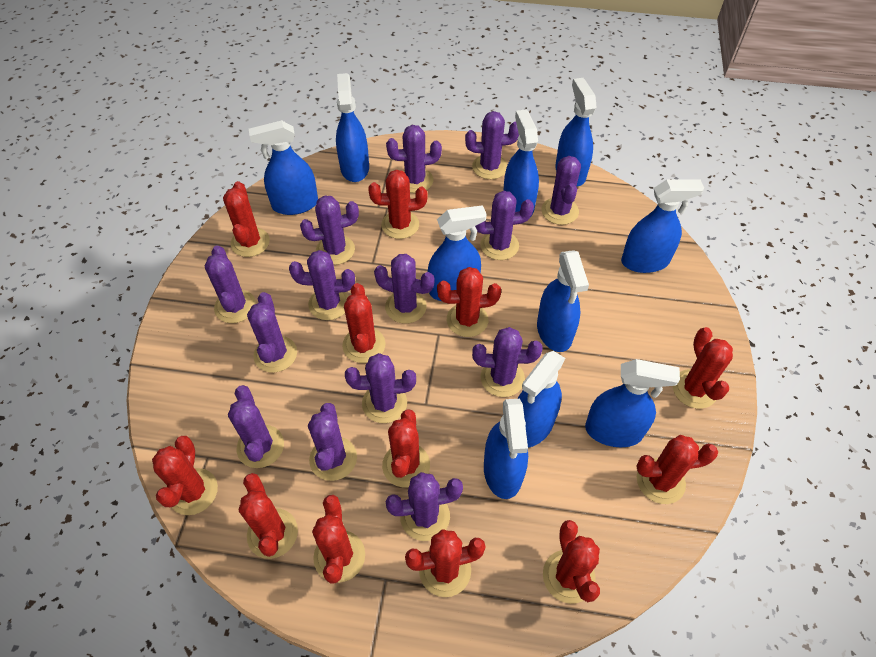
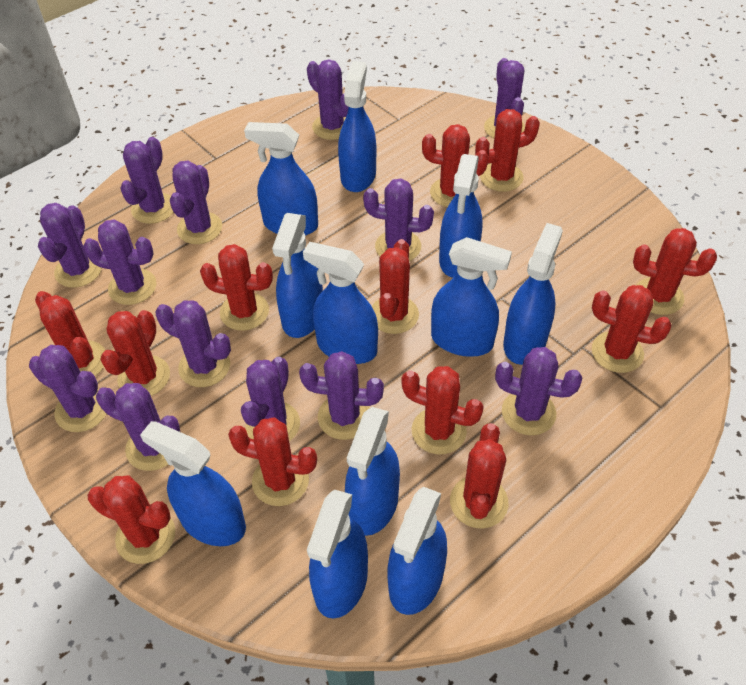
blue spray bottle: [249,120,318,215] [336,73,369,182] [428,205,487,301] [484,399,528,499] [504,109,539,216] [517,351,565,448] [537,250,589,352] [555,78,597,187] [585,359,680,447] [621,180,704,273] = 10 -> [140,421,246,546] [244,122,318,236] [272,213,323,338] [303,242,378,364] [307,490,368,618] [338,61,376,192] [345,407,400,536] [388,487,447,615] [431,237,512,357] [439,154,483,278] [503,223,563,365] = 11
purple cactus: [205,245,256,323] [228,385,284,468] [247,292,297,373] [289,250,355,320] [300,195,359,265] [308,403,357,481] [345,353,416,423] [374,254,435,324] [385,472,463,541] [386,125,442,193] [465,111,519,179] [472,327,543,397] [475,191,534,260] [541,156,581,225] = 14 -> [29,345,106,432] [38,203,102,288] [83,219,156,305] [96,383,180,471] [120,137,173,224] [155,300,231,387] [170,161,222,244] [241,357,300,442] [299,351,384,440] [307,59,349,140] [363,178,434,261] [484,58,525,138] [495,347,583,435] = 13

